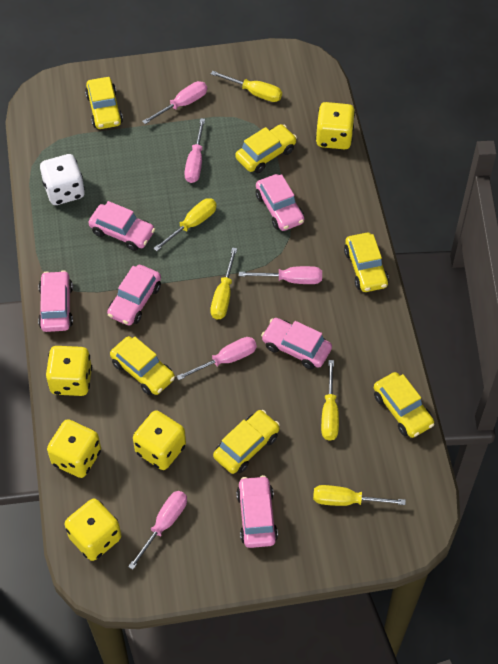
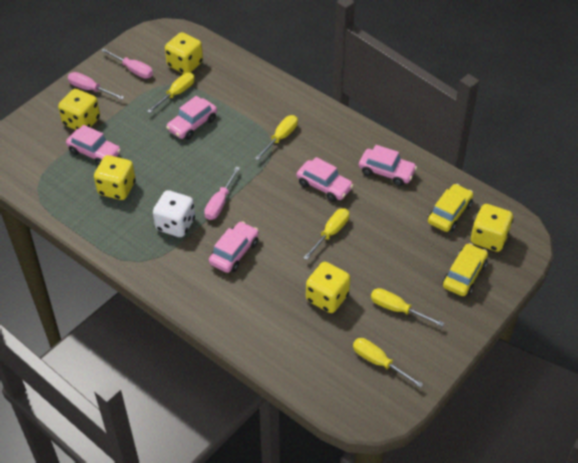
pink car: [38,270,73,332] [88,201,155,251] [107,265,161,326] [236,475,278,548] [256,174,304,231] [261,318,332,370] = 6 -> [66,125,121,166] [166,96,217,140] [209,221,259,273] [297,157,354,202] [359,145,417,186] = 5
pink screwdriver: [128,491,187,570] [142,81,207,124] [176,337,257,380] [184,118,205,183] [239,266,322,284] = 5 -> [68,72,125,100] [101,48,153,79] [204,166,240,220] = 3
yellow car: [85,77,123,129] [110,336,175,395] [213,410,280,474] [235,124,297,173] [344,233,389,292] [374,372,434,438] = 6 -> [428,184,473,232] [442,243,488,296] = 2

